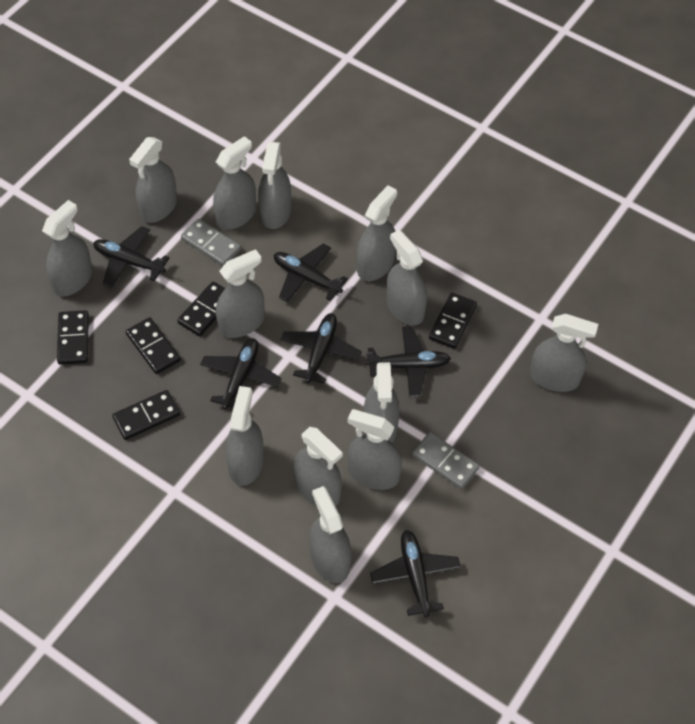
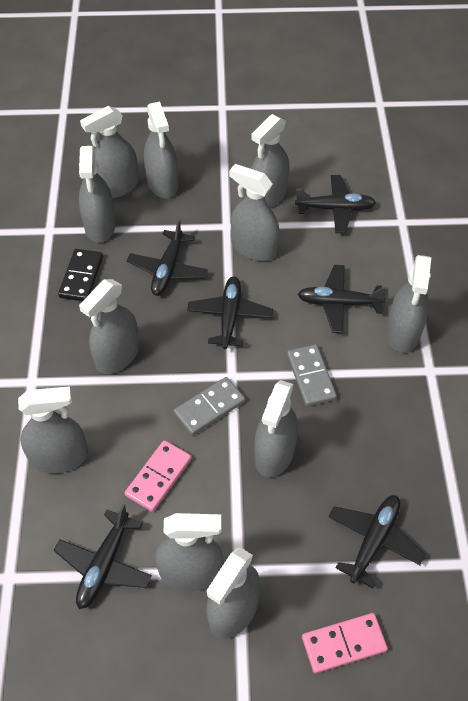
black domino: [57,310,89,364] [112,390,180,440] [126,317,181,374] [177,281,226,336] [429,293,477,349] = 5 -> [58,249,103,301] = 1
grey spray bottle: [42,200,92,296] [129,137,177,223] [213,136,256,230] [216,249,265,338] [226,386,264,486] [258,142,291,229] [294,427,343,506] [310,486,351,583] [348,409,402,490] [357,185,397,281] [364,362,399,443] [386,230,427,325] [530,314,598,392] = 13 -> [18,386,88,473] [79,146,116,243] [79,279,139,374] [80,106,139,198] [144,102,179,198] [155,513,223,591] [207,547,260,639] [229,164,279,261] [251,114,289,207] [254,380,298,477] [386,255,431,353] = 11
pink domino: none = 0 -> [125,440,192,512] [302,613,388,673] = 2

